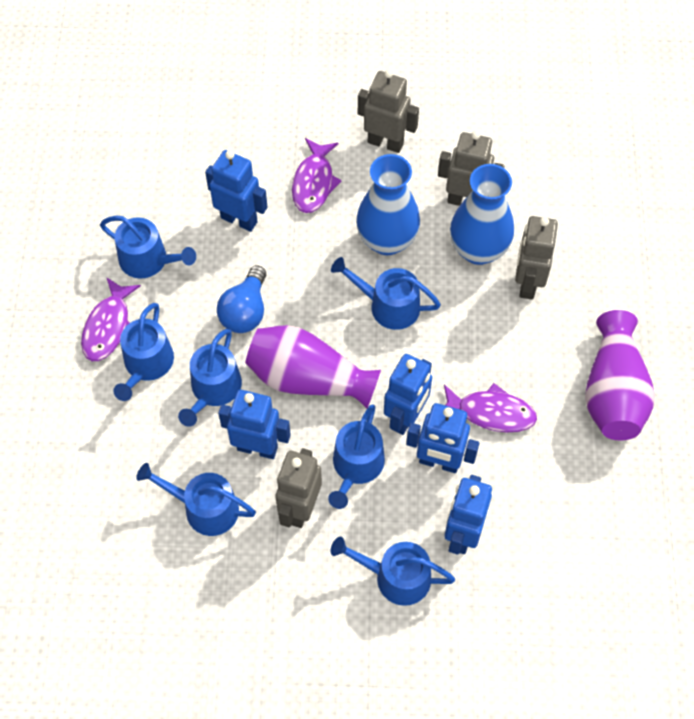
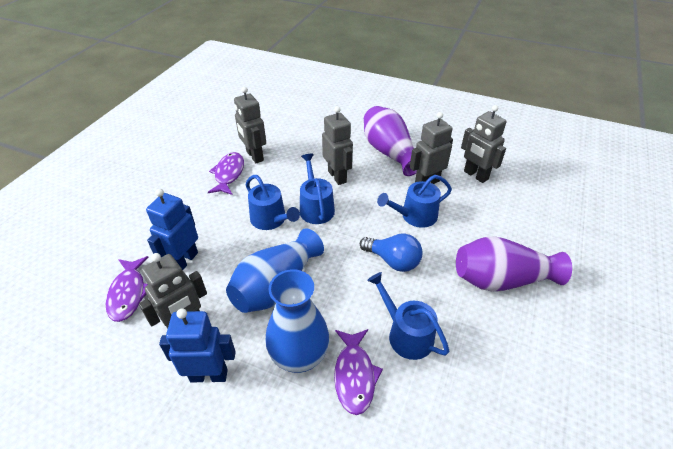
blue robot: [205,150,268,232] [218,390,291,459] [384,354,432,435] [406,403,479,473] [444,475,492,555] = 5 -> [146,189,198,270] [159,308,236,382] = 2
blue watering can: [100,216,196,278] [113,303,174,401] [136,463,256,536] [178,329,242,427] [328,405,385,509] [331,257,441,330] [331,537,455,606] = 7 -> [245,175,300,230] [300,154,335,224] [367,272,449,360] [377,175,452,228] = 4
grey robot: [275,448,322,528] [358,69,419,153] [438,131,504,206] [515,216,558,300] = 4 -> [139,253,207,329] [234,87,266,163] [322,106,353,185] [410,112,453,184] [461,105,507,183] = 5

